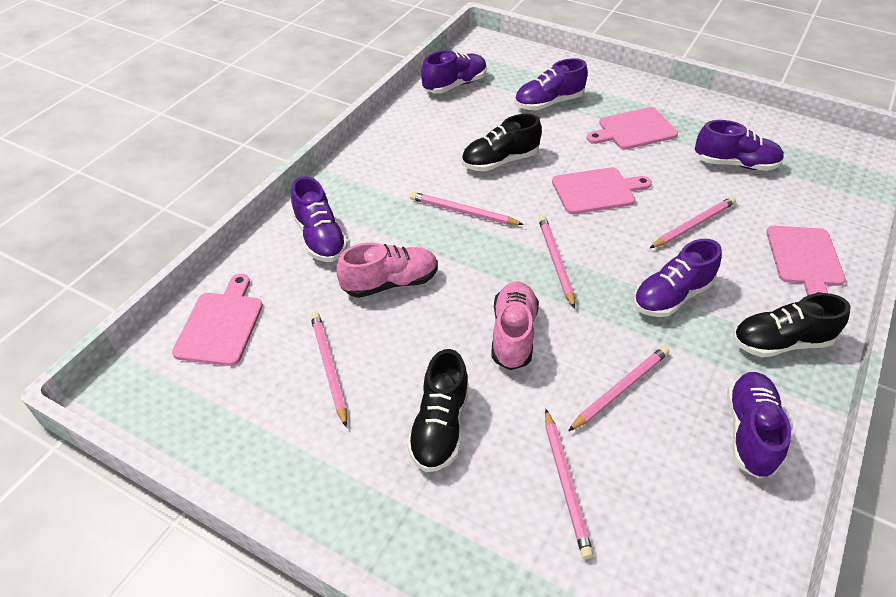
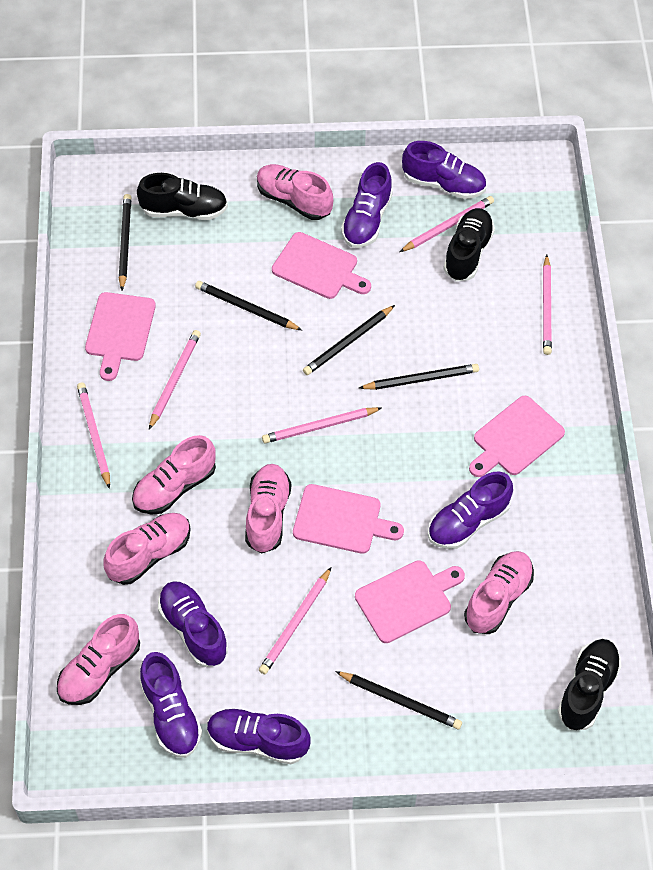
black pencil: none = 0 -> [119,194,131,291] [195,281,302,330] [303,305,395,375] [335,671,462,729] [359,364,479,390] = 5
pink cutting board: [172,274,263,366] [552,167,652,214] [586,107,678,149] [766,226,846,296] = 4 -> [85,292,156,381] [272,232,371,299] [293,484,404,554] [355,560,465,643] [469,396,565,477] = 5
pink shoe: [337,243,438,298] [491,281,539,370] = 2 -> [57,614,140,705] [104,513,191,585] [132,435,216,515] [245,464,291,554] [257,164,333,220] [464,551,534,634] = 6

